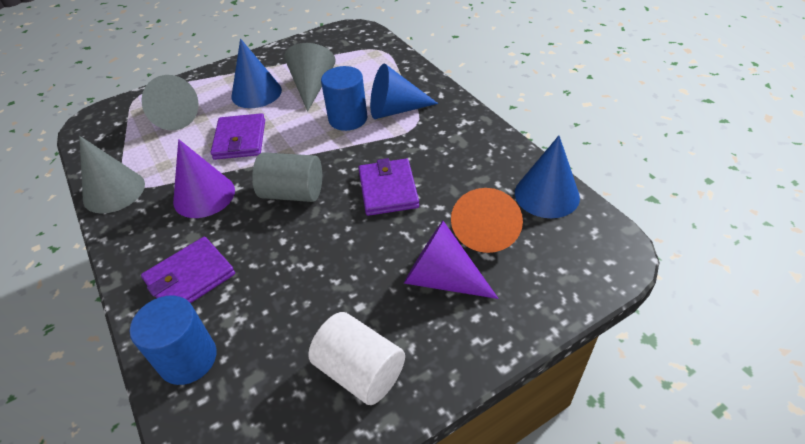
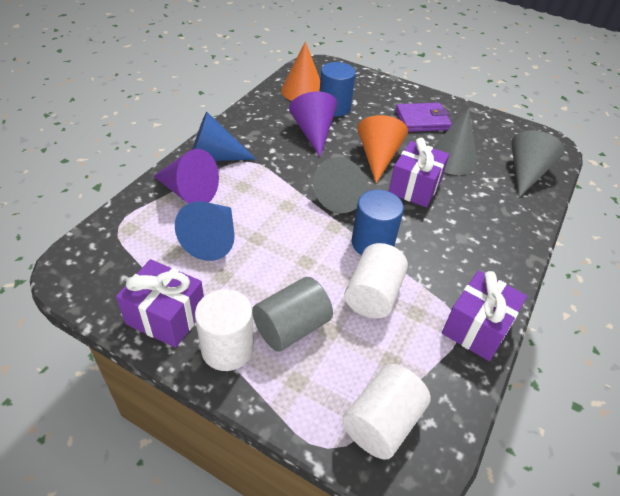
blue cone: [232,39,282,108] [370,64,438,119] [515,136,580,218] = 3 -> [175,201,235,261] [192,112,256,161] = 2
orange cone: [451,188,523,253] = 1 -> [281,41,320,101] [357,115,408,183] = 2
purple gift: none = 0 -> [116,259,204,348] [389,138,449,207] [442,270,527,361] = 3
purple wallet: [141,237,235,303] [211,113,265,160] [358,158,419,216] = 3 -> [395,103,452,132] = 1
white cylinder: [308,312,405,405] = 1 -> [195,289,254,371] [342,364,431,460] [344,243,408,319] = 3

